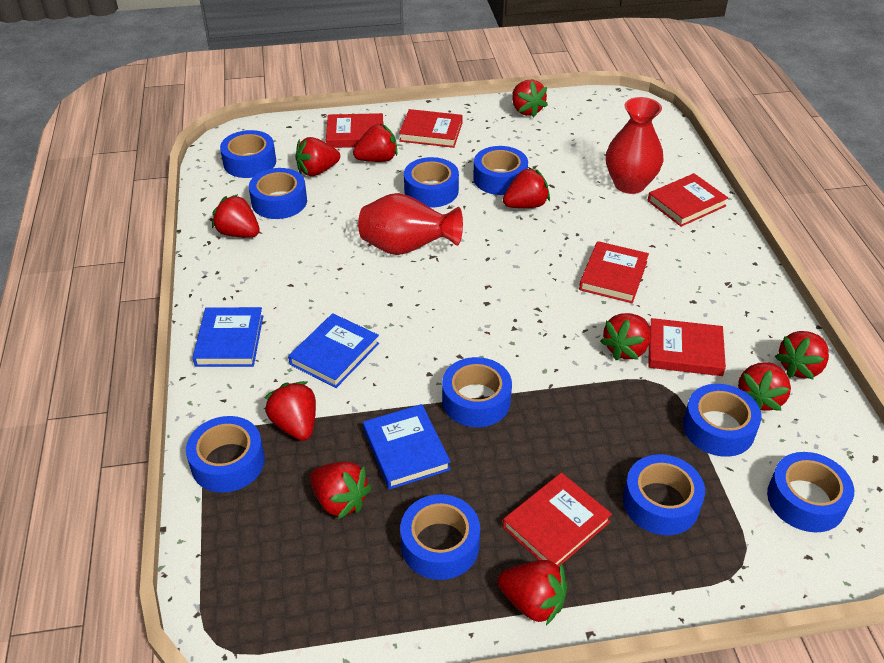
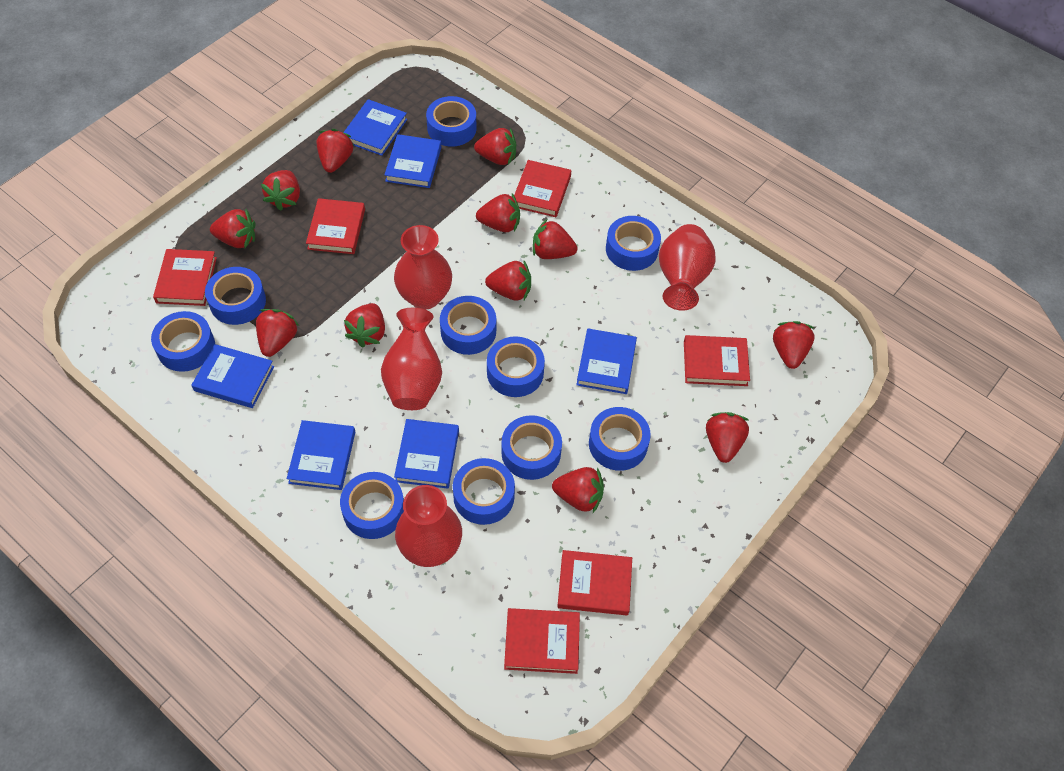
blue book: [193,307,263,367] [288,313,379,388] [363,404,451,490] = 3 -> [192,344,274,408] [287,420,355,490] [343,99,407,156] [385,134,441,188] [394,419,459,489] [576,328,637,394] = 6
red strawberry: [212,194,260,238] [265,381,316,441] [295,137,340,176] [310,462,371,519] [353,123,397,162] [497,560,567,625] [503,167,550,208] [512,80,548,118] [600,313,650,360] [738,362,791,411] [774,331,829,380] = 11 -> [210,209,256,248] [256,309,299,357] [261,170,300,211] [317,129,354,173] [344,303,385,348] [474,128,516,165] [476,194,520,232] [485,261,531,301] [533,218,578,259] [552,467,604,513] [706,412,749,463] [773,321,815,369] = 12
red vase: [358,193,463,255] [606,97,663,194] = 2 -> [381,308,442,410] [394,225,452,310] [395,485,462,567] [659,224,716,311] = 4

